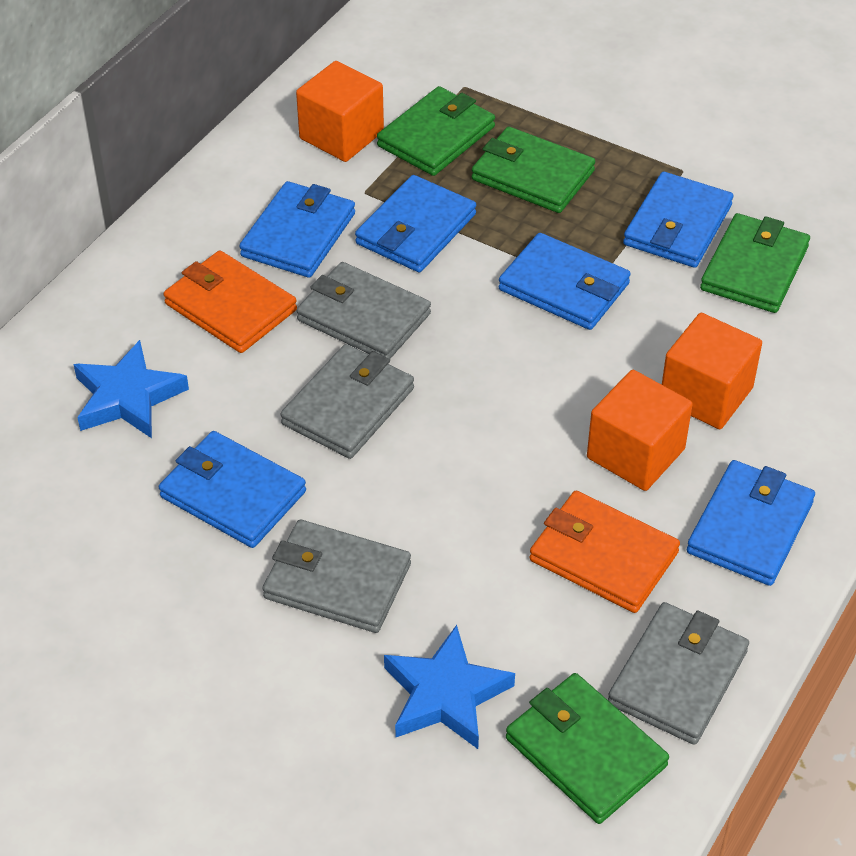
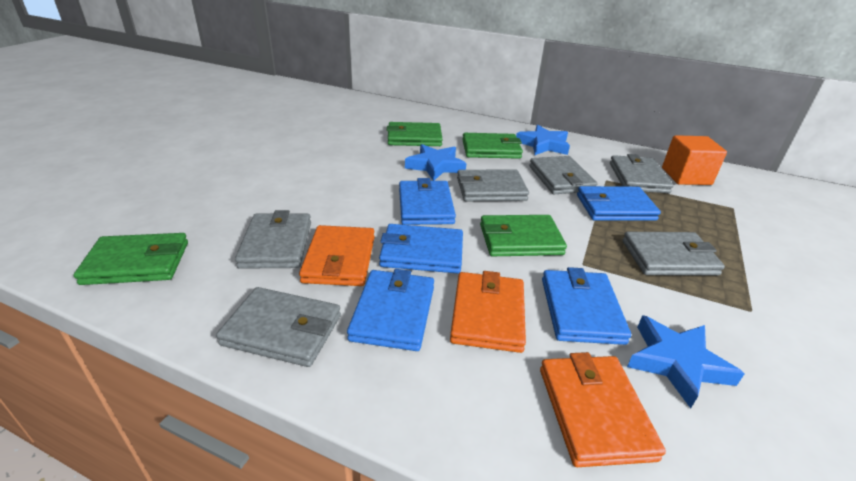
blue star: [73,340,189,438] [384,625,515,749] = 2 -> [405,144,466,181] [516,125,570,155] [627,315,744,408] = 3
blue wallet: [159,431,306,548] [239,181,355,278] [355,175,476,272] [498,233,631,330] [623,172,733,268] [687,460,815,586] = 6 -> [347,269,434,351] [379,224,463,274] [399,178,456,225] [542,267,631,345] [577,186,661,221] = 5
grey wallet: [263,520,411,633] [281,344,414,459] [296,262,431,359] [608,602,749,745] = 4 -> [216,287,341,367] [235,210,311,269] [457,169,529,201] [529,156,597,194] [610,154,674,193] [622,232,725,276] = 6
orange cube: [296,61,384,162] [587,370,693,491] [662,313,762,429] = 3 -> [662,135,727,185] = 1
orange wallet: [164,250,297,353] [529,491,680,613] = 2 -> [299,225,375,286] [450,271,526,353] [540,352,666,467] = 3

